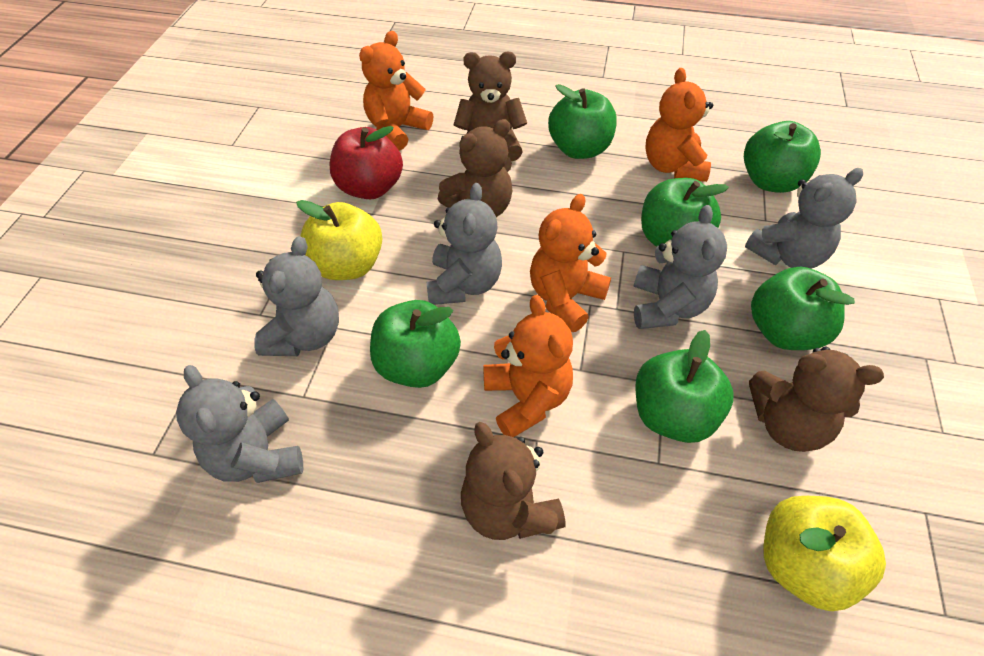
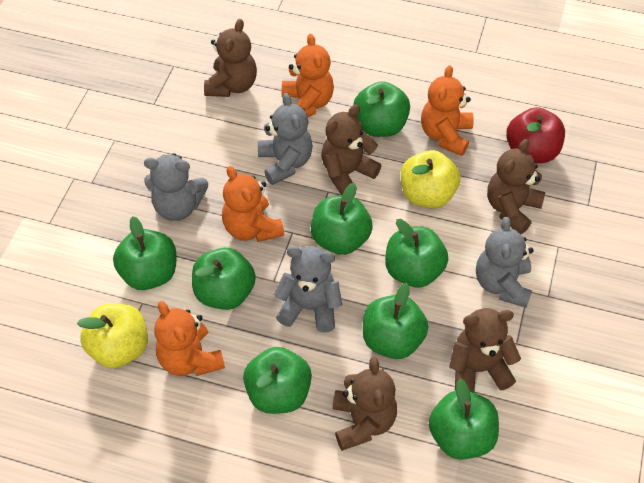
brown teddy bear: [438,119,513,217] [454,52,527,161] [461,422,565,540] [749,347,884,452] = 4 -> [204,19,257,97] [321,104,381,195] [332,357,397,451] [449,308,521,393] [487,139,545,234] = 5
green apple: [370,300,461,388] [548,84,617,159] [635,330,734,443] [641,178,729,246] [744,121,821,193] [751,267,855,350] = 6 -> [113,216,177,290] [192,248,256,310] [243,347,312,414] [311,183,373,255] [353,81,410,137] [363,283,428,359] [385,219,448,287] [429,379,499,460] = 8
grey teddy bear: [176,365,303,483] [254,236,339,356] [426,183,502,305] [633,205,727,329] [745,168,863,269] = 5 -> [144,153,208,221] [258,93,313,185] [273,246,342,333] [476,217,534,308] = 4

